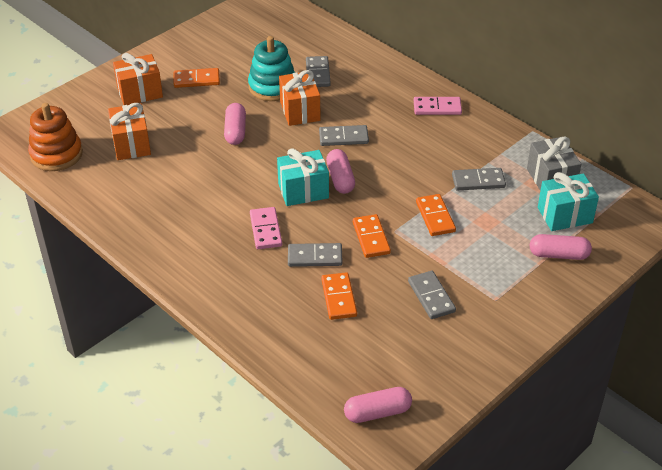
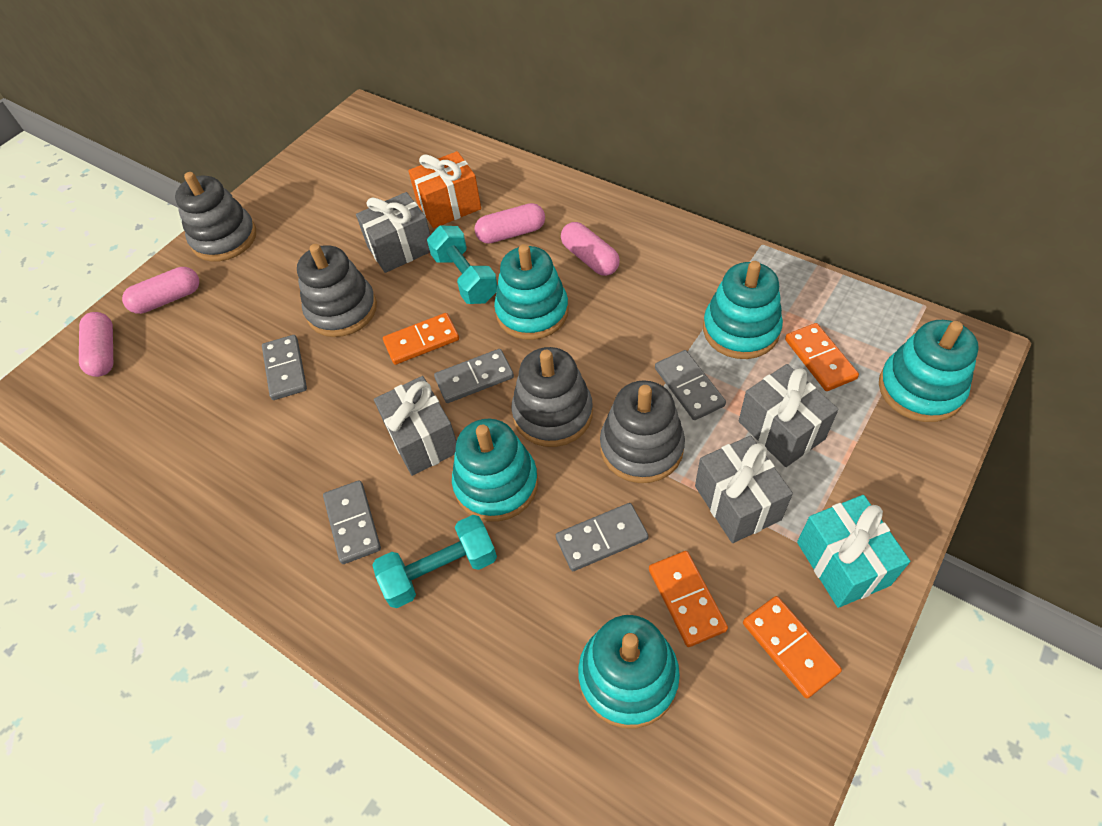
grey gift: [527,137,581,190] = 1 -> [356,192,430,273] [374,376,457,476] [695,435,793,543] [739,364,839,467] = 4
grey stacking toy: none = 0 -> [175,172,256,262] [297,244,377,337] [511,347,593,447] [600,380,685,483] = 4
orange gift: [108,103,151,160] [113,53,163,105] [279,70,321,126] = 3 -> [408,151,481,228] = 1
orange stacking toy: [28,103,83,171] = 1 -> none = 0
pink domino: [250,207,282,249] [414,97,462,115] = 2 -> none = 0
turquoise dumbbell: none = 0 -> [373,515,497,608] [427,225,497,304] = 2
turquoise gift: [277,148,329,206] [538,172,599,231] = 2 -> [797,495,910,608] = 1
turquoise stacking toy: [248,36,295,101] = 1 -> [452,418,538,522] [494,244,569,340] [578,615,680,729] [703,261,783,359] [879,320,979,422] = 5

